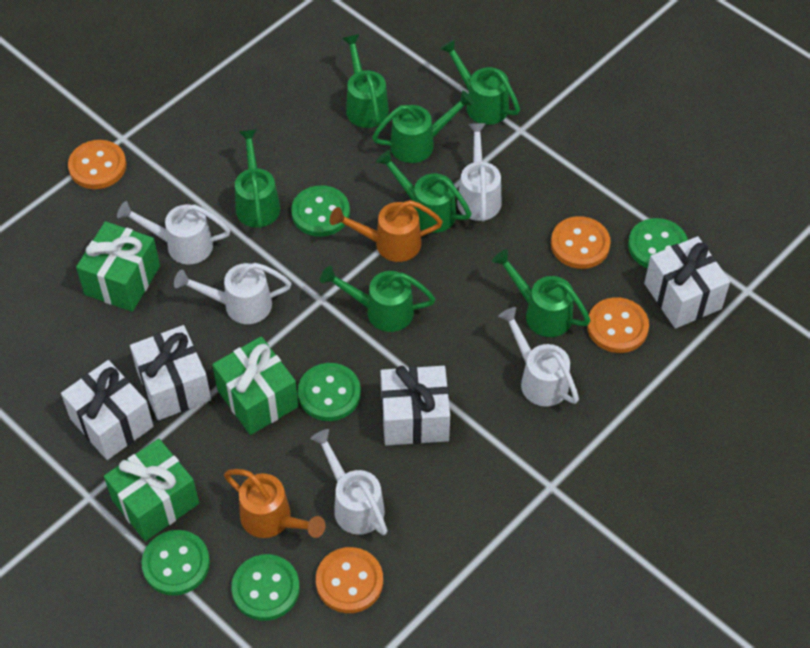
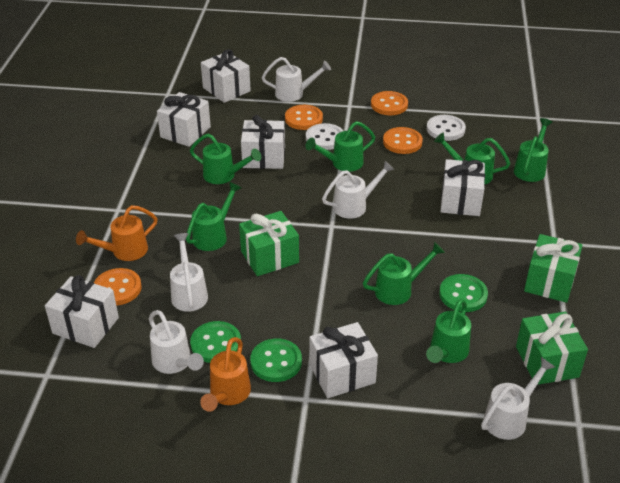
green button: [142,530,210,595] [231,554,300,621] [291,185,350,237] [298,363,361,421] [628,218,688,268] = 5 -> [190,321,241,363] [250,339,302,382] [439,274,488,312] = 3
white button: none = 0 -> [306,123,343,150] [427,115,466,141] = 2
white gift: [61,360,154,460] [130,325,211,420] [380,366,450,445] [644,236,730,329] = 4 -> [45,275,119,348] [157,92,211,147] [201,49,251,103] [241,115,285,169] [309,322,378,398] [441,159,485,216] = 6

